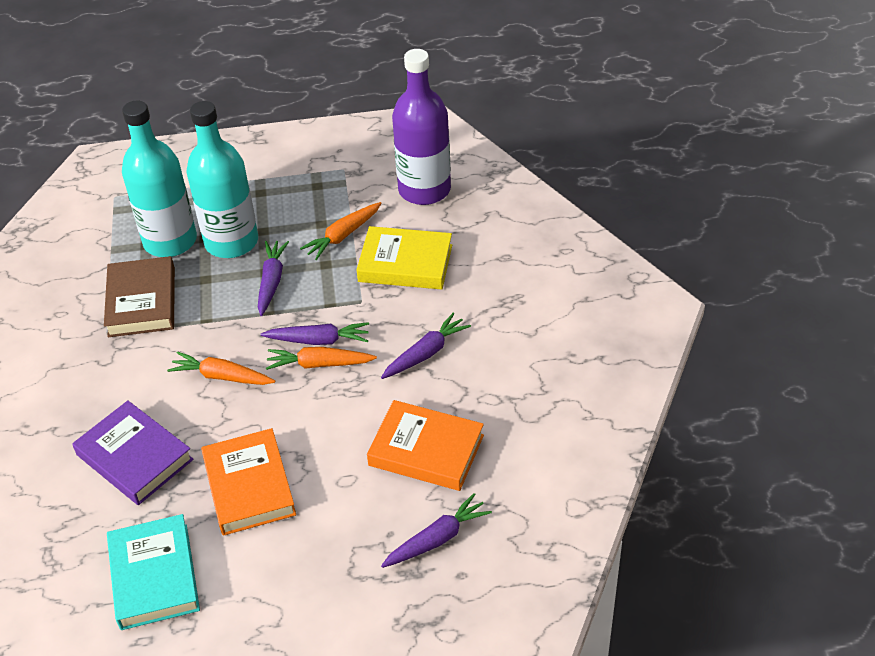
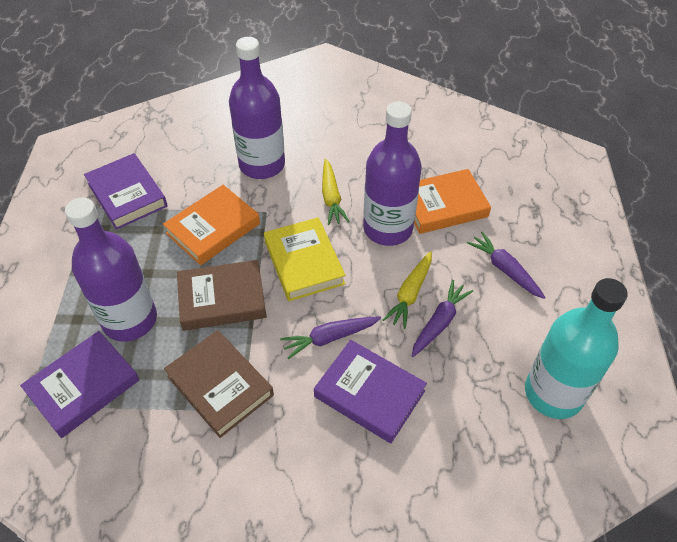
brown book: [104,256,175,337] = 1 -> [164,330,274,438] [177,260,267,331] = 2
orange carrot: [167,351,275,385] [266,347,377,370] [300,202,381,260] = 3 -> none = 0
purple book: [72,400,194,505] = 1 -> [20,331,139,438] [84,153,168,230] [314,340,427,443] = 3
purple bottle: [392,49,451,205] = 1 -> [65,198,157,342] [229,37,285,179] [363,102,422,246] = 3
purple carrot: [258,241,289,316] [261,322,369,345] [381,313,471,379] [381,493,492,568] = 4 -> [280,317,381,359] [412,280,473,357] [467,232,546,299] = 3
turquoise book: [107,514,200,630] = 1 -> none = 0
turquoise bottle: [122,101,197,257] [187,101,258,258] = 2 -> [525,278,628,419] = 1
yellow carrot: none = 0 -> [322,159,350,225] [383,251,432,329] = 2

